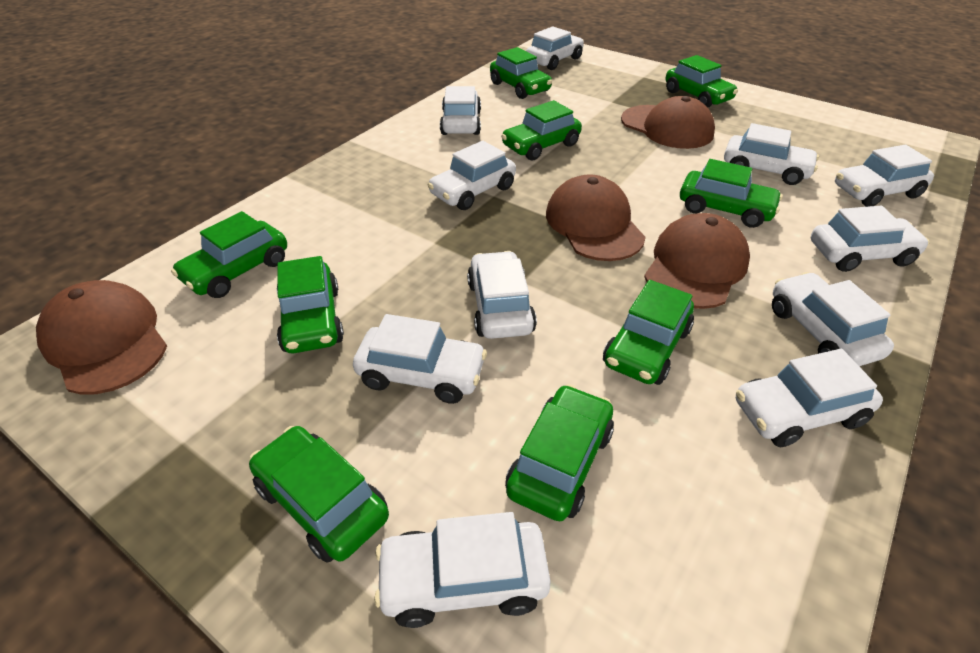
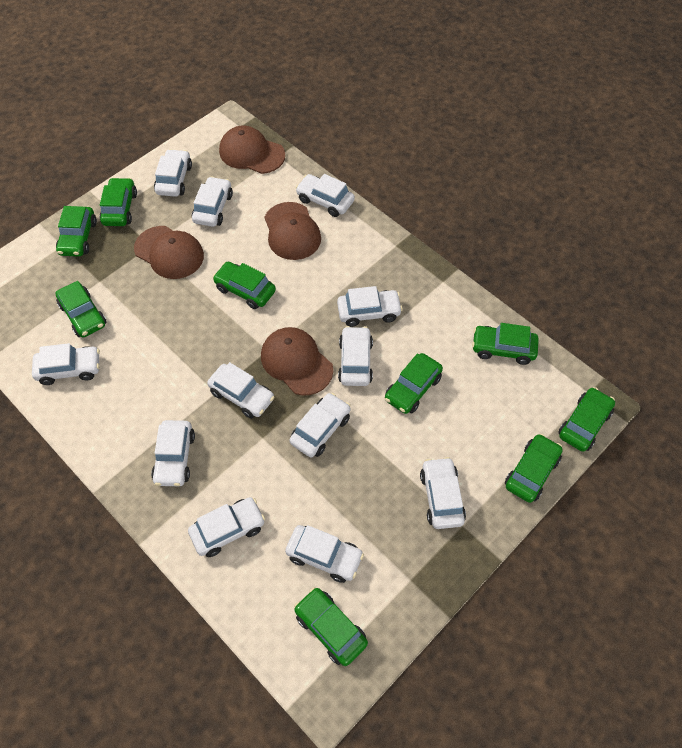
white car: [353,314,487,404] [374,512,551,628] [428,141,516,210] [440,86,481,135] [467,251,537,339] [526,26,584,70] [724,123,819,185] [736,349,883,447] [772,272,894,366] [811,206,930,272] [835,145,934,207] = 11 -> [32,343,100,385] [151,420,195,486] [154,149,192,197] [188,497,265,557] [192,176,233,227] [207,362,275,419] [285,525,364,583] [290,393,351,457] [295,174,355,217] [337,286,403,327] [338,326,373,386] [420,457,466,529] = 12

